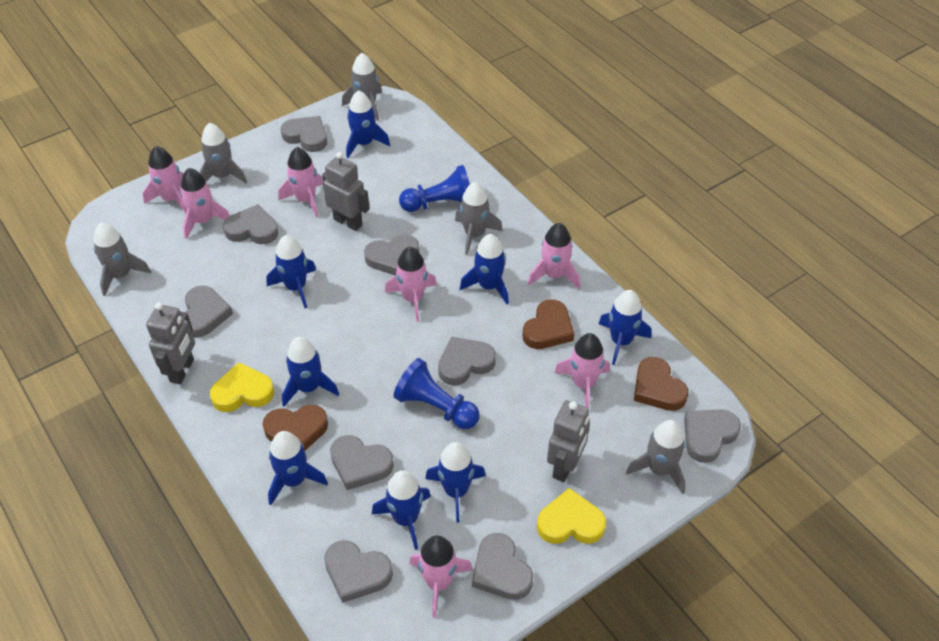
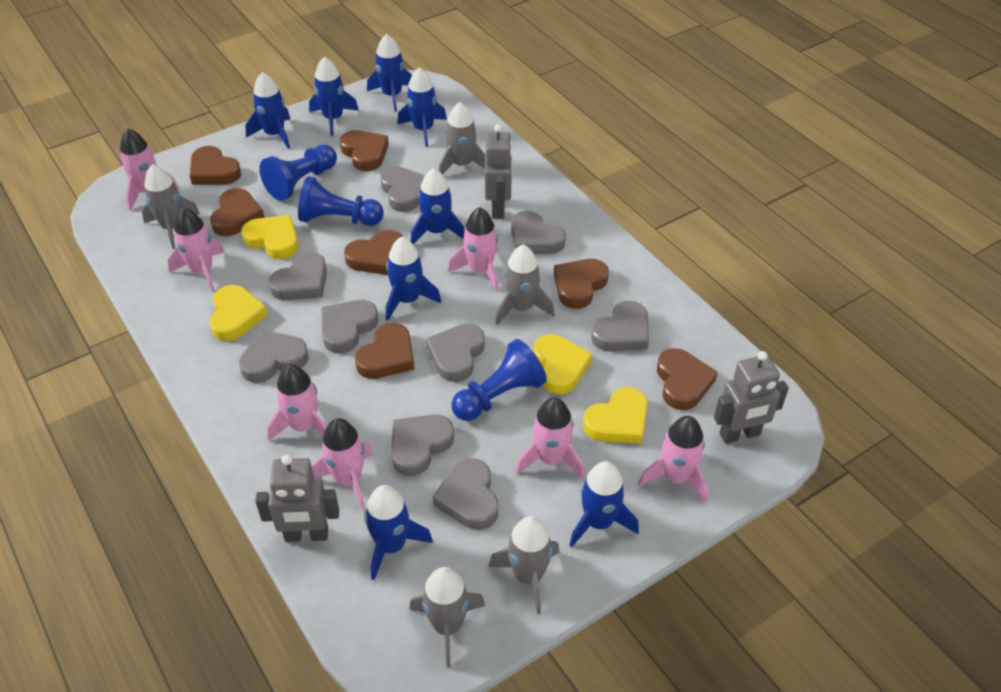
blue pawn: [394,358,480,429] [399,165,470,212] = 2 -> [259,144,337,201] [298,176,384,226] [451,339,547,421] = 3
brown heart: [262,405,328,450] [522,299,574,349] [634,357,689,411] = 3 -> [190,146,241,185] [210,188,265,236] [339,130,389,171] [344,230,403,275] [355,323,415,379] [554,259,609,309] [657,348,718,410] = 7
yellow heart: [210,362,274,412] [537,488,606,544] = 2 -> [209,285,268,341] [241,215,299,259] [534,334,592,394] [583,387,648,444] = 4

